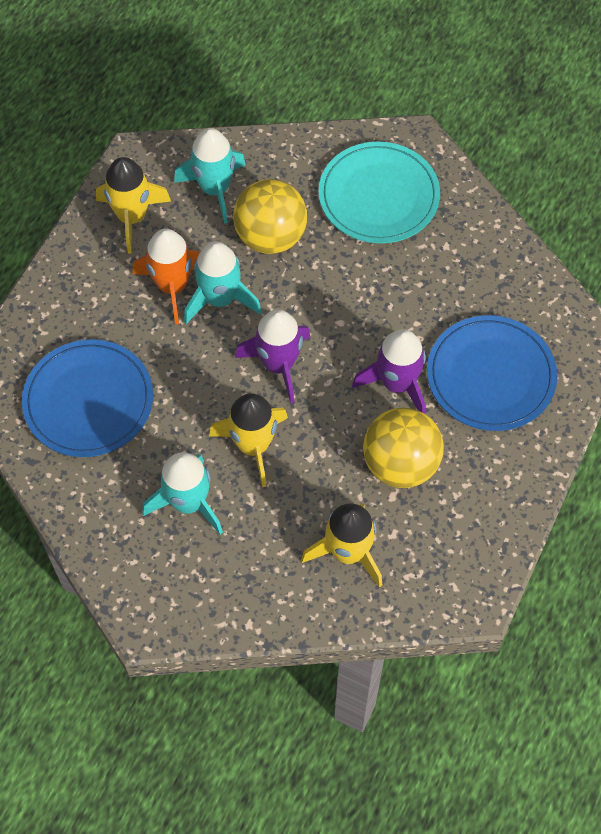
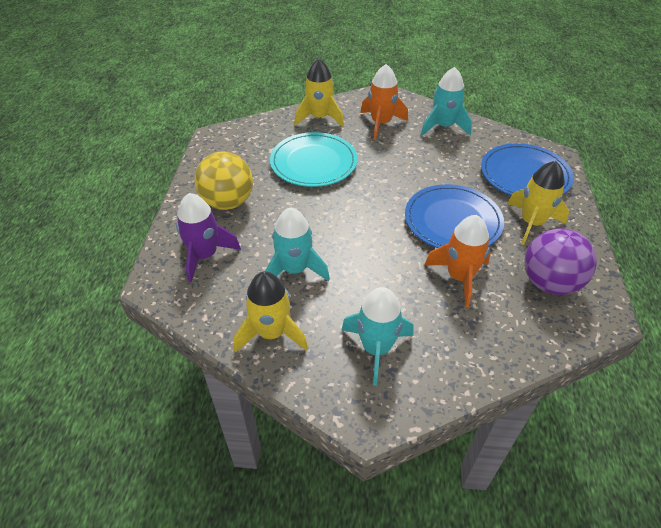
orange rocket: [133,229,200,324] = 1 -> [361,64,408,140] [425,215,491,307] = 2
purple ball: none = 0 -> [524,228,597,295] = 1
purple rocket: [235,309,310,403] [352,329,426,413] = 2 -> [176,193,241,283] = 1
yellow ball: [233,179,307,254] [363,408,444,488] = 2 -> [194,152,253,210] = 1

